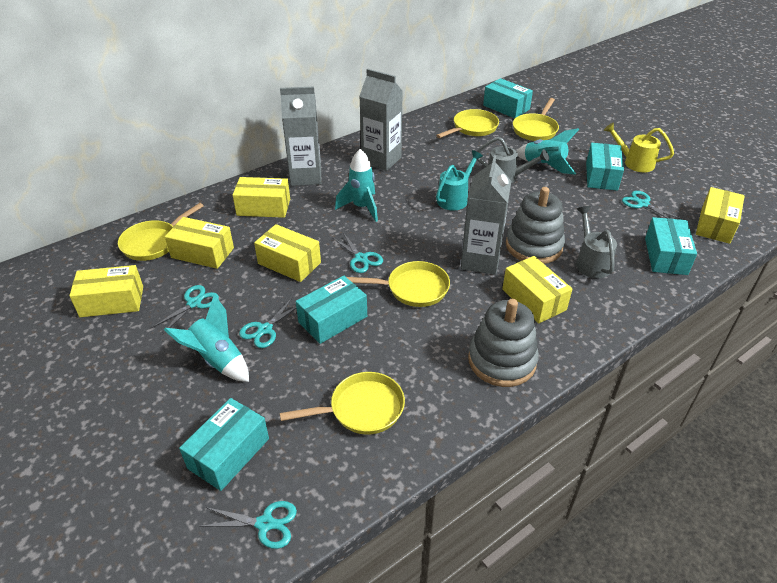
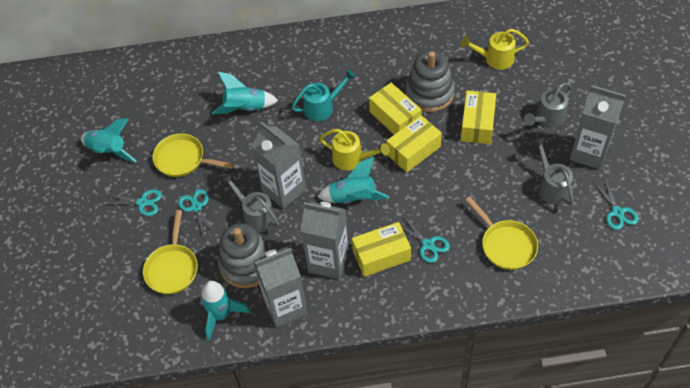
grey carton: [280,87,321,186] [359,69,403,171] [461,155,511,275] = 3 -> [252,122,306,209] [253,247,308,328] [301,202,349,279] [570,85,626,170] = 4
grey watering can: [477,137,549,183] [576,206,617,278] = 2 -> [221,173,280,233] [524,83,572,128] [532,138,574,205] = 3
turquoise box: [179,398,269,491] [296,276,367,344] [483,78,533,118] [586,143,624,191] [645,217,697,275] = 5 -> none = 0
turquoise rocket: [164,295,249,382] [335,149,378,222] [517,128,579,175] = 3 -> [81,118,137,163] [201,281,250,341] [212,72,278,114] [317,157,389,204] = 4
turquoise scissors: [151,285,219,335] [199,501,297,549] [239,298,296,348] [333,233,383,273] [622,191,683,220] = 5 -> [103,189,162,216] [178,189,216,239] [401,217,450,263] [593,179,639,230] = 4
yellow box: [69,265,143,317] [165,217,234,269] [233,177,290,218] [254,224,321,282] [502,256,572,324] [696,187,745,244] = 6 -> [352,222,411,277] [369,83,422,135] [386,115,442,172] [461,90,496,144] = 4
yellow pan: [118,203,204,261] [280,372,405,434] [347,261,450,307] [436,109,499,138] [513,98,559,141] = 5 -> [143,210,198,294] [153,133,234,177] [465,196,538,270] = 3
yellow watering can: [604,122,674,172] = 1 -> [319,129,390,171] [460,29,529,70] = 2

